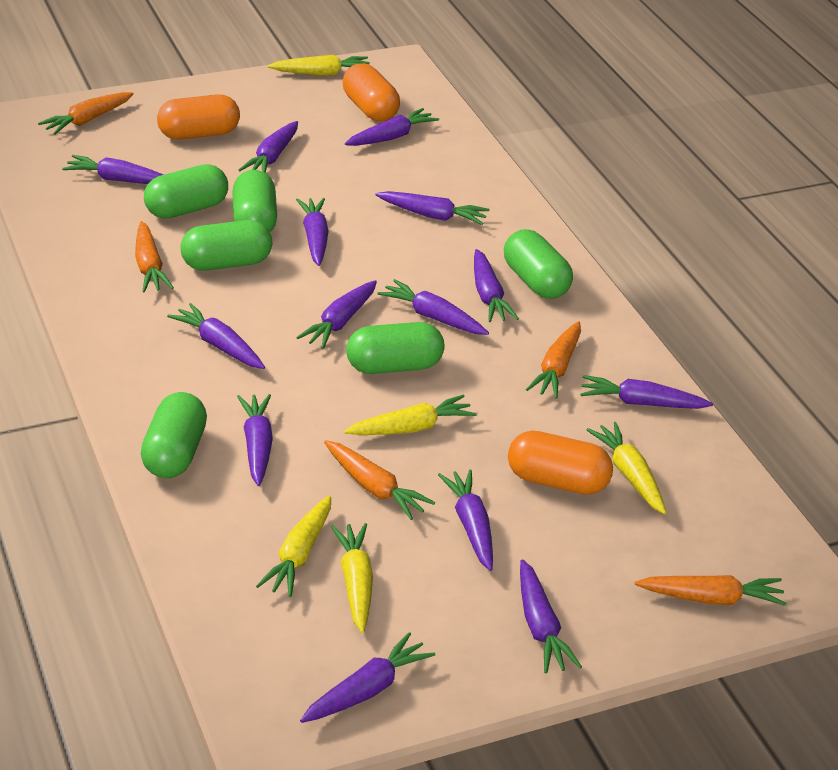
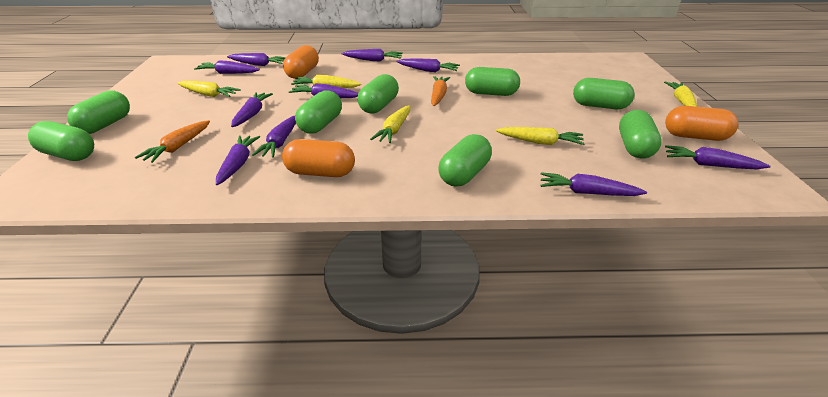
green capsule: [141,392,207,478] [144,164,228,219] [180,220,272,271] [232,170,277,232] [346,322,444,374] [504,229,573,299] = 6 -> [28,121,94,161] [67,91,130,134] [295,90,342,134] [358,74,399,113] [438,134,492,186] [465,67,520,96] [573,78,635,109] [619,110,662,159] = 8
orange carrot: [38,92,134,135] [135,221,174,292] [324,440,435,520] [526,321,581,399] [635,575,787,606] = 5 -> [135,120,210,163] [431,76,450,106] = 2
purple carrot: [62,155,164,184] [167,303,265,369] [237,394,273,486] [239,121,298,173] [296,198,329,266] [296,280,377,349] [300,632,435,723] [345,108,439,146] [375,191,490,225] [377,279,489,335] [438,469,493,571] [474,249,519,322] [520,559,582,674] [580,375,713,409] = 14 -> [194,60,260,74] [216,135,260,185] [227,53,286,66] [231,92,273,127] [252,116,296,158] [289,83,359,98] [341,49,403,61] [396,58,460,72] [540,172,647,196] [665,145,771,169] = 10

